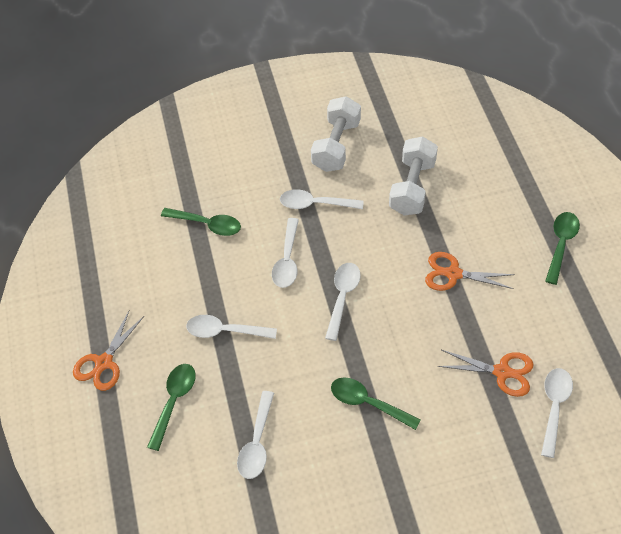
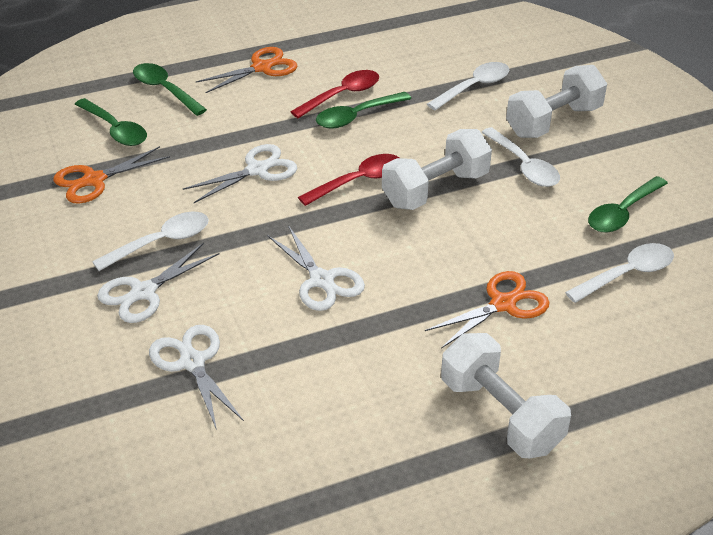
red spoon: none = 0 -> [290,70,379,118] [298,154,399,206] = 2
white dumbbell: [311,96,361,172] [389,137,438,216] = 2 -> [382,129,492,210] [441,333,571,458] [506,65,607,138] = 3
white scissors: none = 0 -> [97,243,220,323] [149,325,244,430] [183,144,297,203] [267,225,365,311] = 4
white spoon: [186,315,277,339] [237,391,274,479] [272,218,299,288] [280,189,364,209] [325,263,361,341] [541,368,573,458] = 6 -> [92,212,209,271] [427,62,509,110] [481,127,560,187] [565,243,674,303] = 4

